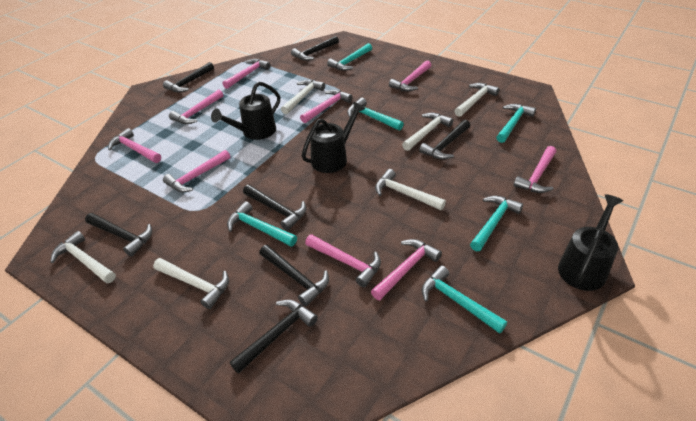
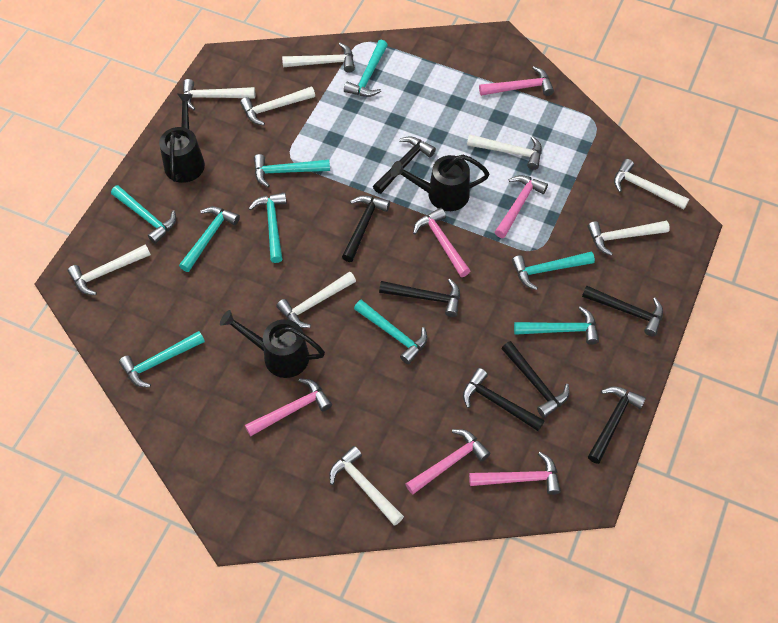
pink hammer: [108,128,161,163] [163,150,230,192] [169,89,223,124] [222,59,271,89] [300,89,353,123] [305,234,381,287] [371,239,442,300] [389,60,431,91] [514,146,556,193] = 9 -> [245,378,332,437] [406,429,490,495] [413,208,470,277] [469,452,561,495] [479,66,554,96] [495,175,548,238] = 6
turquoise hammer: [227,201,297,247] [327,43,372,71] [347,98,404,130] [421,266,507,334] [470,196,523,251] [496,104,536,143] = 6 -> [111,185,176,244] [119,331,205,388] [179,207,240,272] [249,192,287,263] [254,154,330,187] [344,40,388,97] [354,300,428,364] [512,251,595,290] [514,306,599,345] = 9
white hammer: [50,231,116,283] [153,258,229,309] [281,80,325,114] [375,169,446,210] [402,112,453,151] [455,83,500,117] = 6 -> [68,244,151,295] [183,79,255,110] [240,86,315,125] [276,272,356,328] [282,43,355,72] [329,446,404,526] [467,134,542,170] [588,220,670,256] [614,159,689,209] = 9

